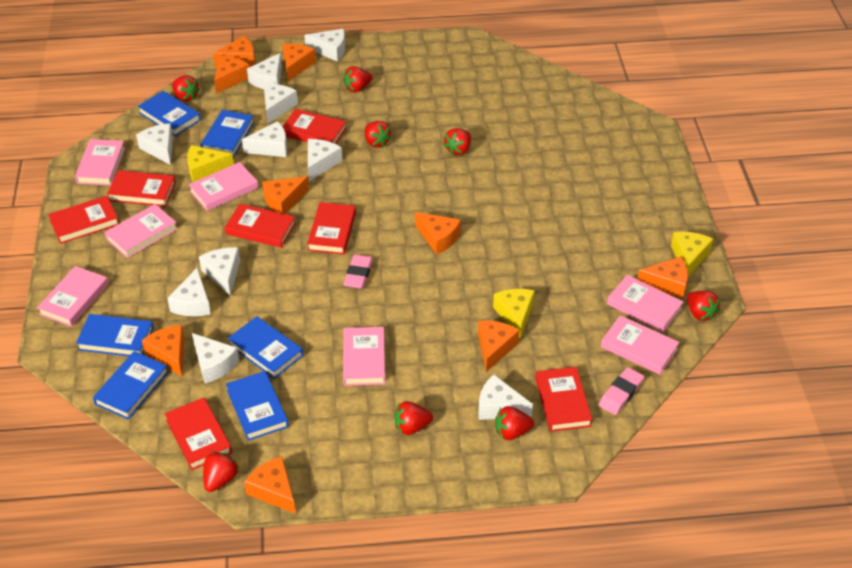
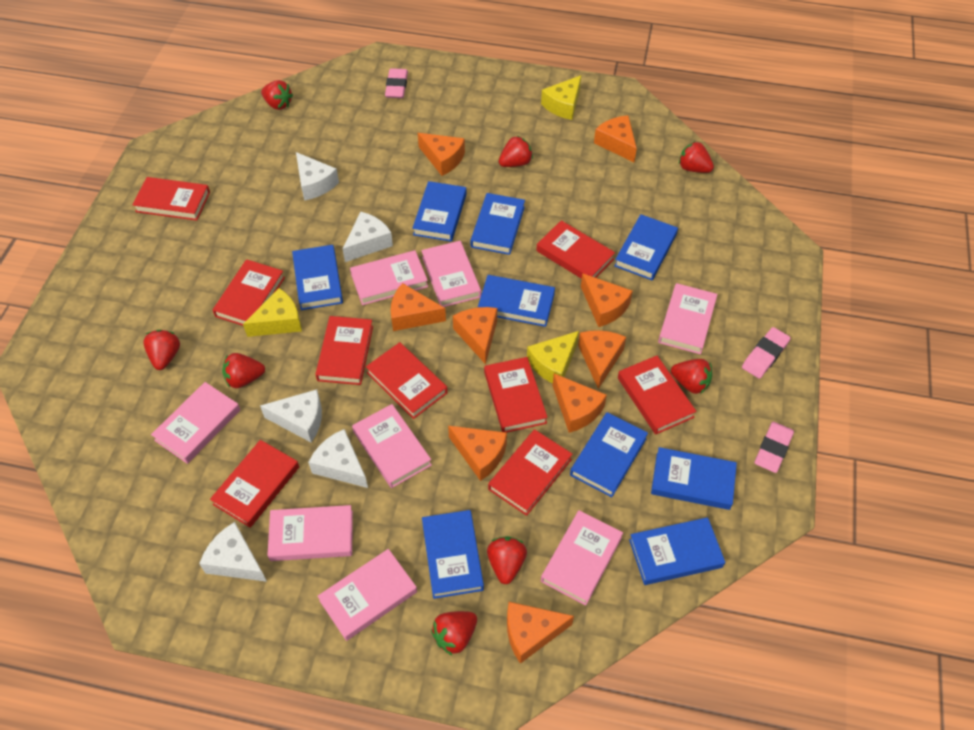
blue book: [76,314,154,356] [93,351,169,420] [138,91,201,136] [201,110,254,157] [226,371,289,441] [228,316,303,379] = 6 -> [292,245,343,310] [412,181,467,242] [422,510,484,599] [471,193,525,255] [478,275,555,327] [570,412,648,497] [614,214,678,280] [629,517,725,585] [651,447,737,510] = 9
pink book: [37,266,109,327] [75,139,125,186] [104,204,178,258] [188,162,258,211] [343,327,385,386] [601,315,680,375] [607,275,683,332] = 7 -> [151,382,240,464] [267,505,353,561] [318,549,417,641] [350,250,428,305] [352,404,432,488] [421,241,481,307] [541,510,623,606] [658,283,718,354] = 8
pink eraser: [343,254,373,289] [599,367,644,415] = 2 -> [385,68,408,98] [742,327,791,379] [754,422,794,473] = 3
red book: [48,196,119,244] [107,170,176,207] [165,398,232,470] [225,204,296,248] [282,109,347,144] [307,202,356,254] [535,367,592,432] = 7 -> [132,177,210,221] [210,440,299,528] [213,259,285,326] [315,316,373,385] [366,342,448,419] [484,357,548,432] [488,429,573,516] [536,220,615,279] [618,356,697,435] = 9
white cheese: [136,123,173,165] [167,268,211,316] [192,333,239,383] [199,248,240,296] [242,121,287,157] [247,53,282,89] [264,84,298,123] [304,29,345,62] [308,139,342,181] [479,375,533,420] = 10 -> [199,522,267,582] [260,389,322,442] [296,152,339,201] [308,429,368,488] [343,212,393,262] = 5

